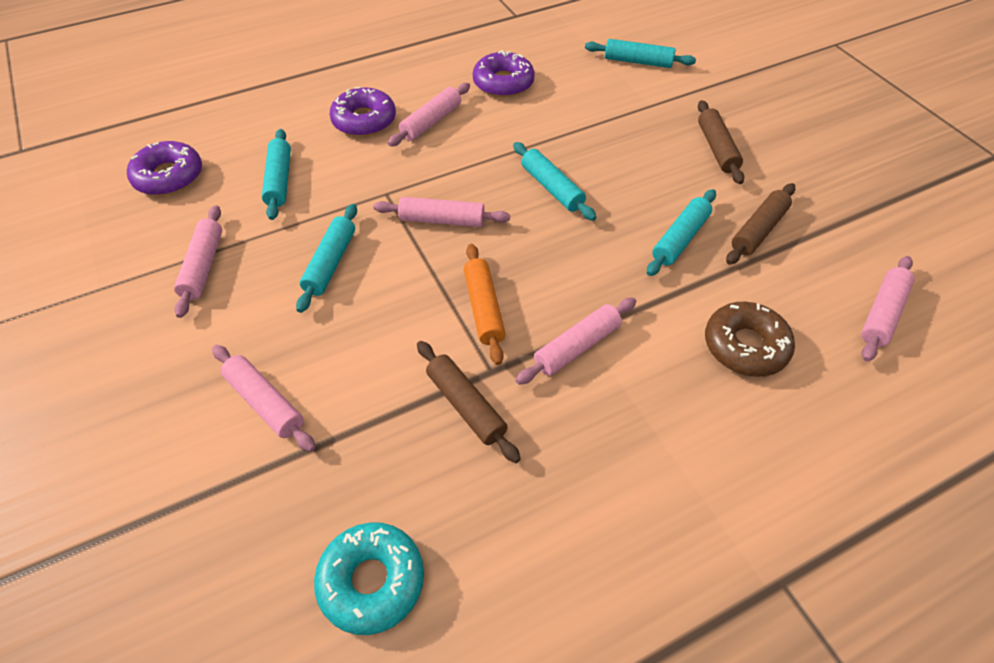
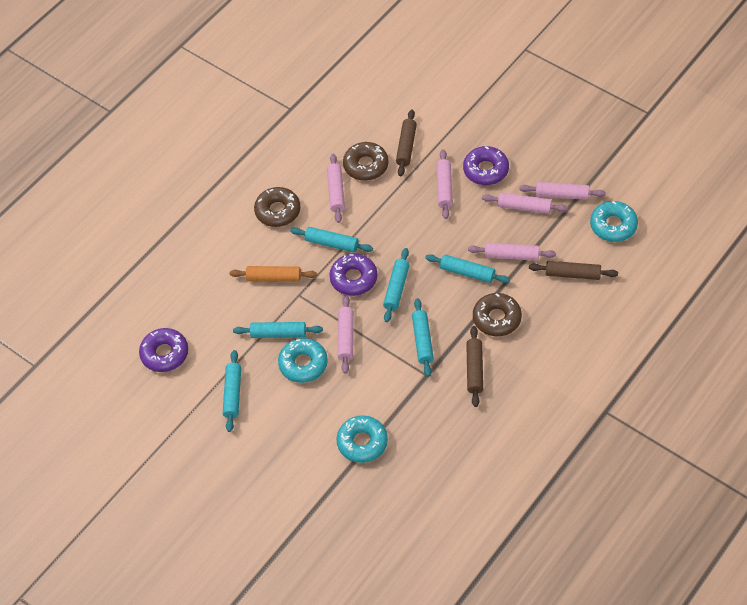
brown donut: [705,302,795,377] = 1 -> [254,187,301,227] [343,142,389,181] [473,293,522,336] = 3
turquoise donut: [314,522,424,635] = 1 -> [278,338,328,383] [337,415,388,463] [590,201,638,242] = 3
turquoise rolling pin: [262,129,291,220] [296,204,357,313] [513,142,596,221] [585,39,696,68] [647,189,716,276] = 5 -> [223,350,241,432] [233,322,323,338] [290,227,373,253] [383,248,410,322] [412,298,434,377] [425,254,510,283] = 6

